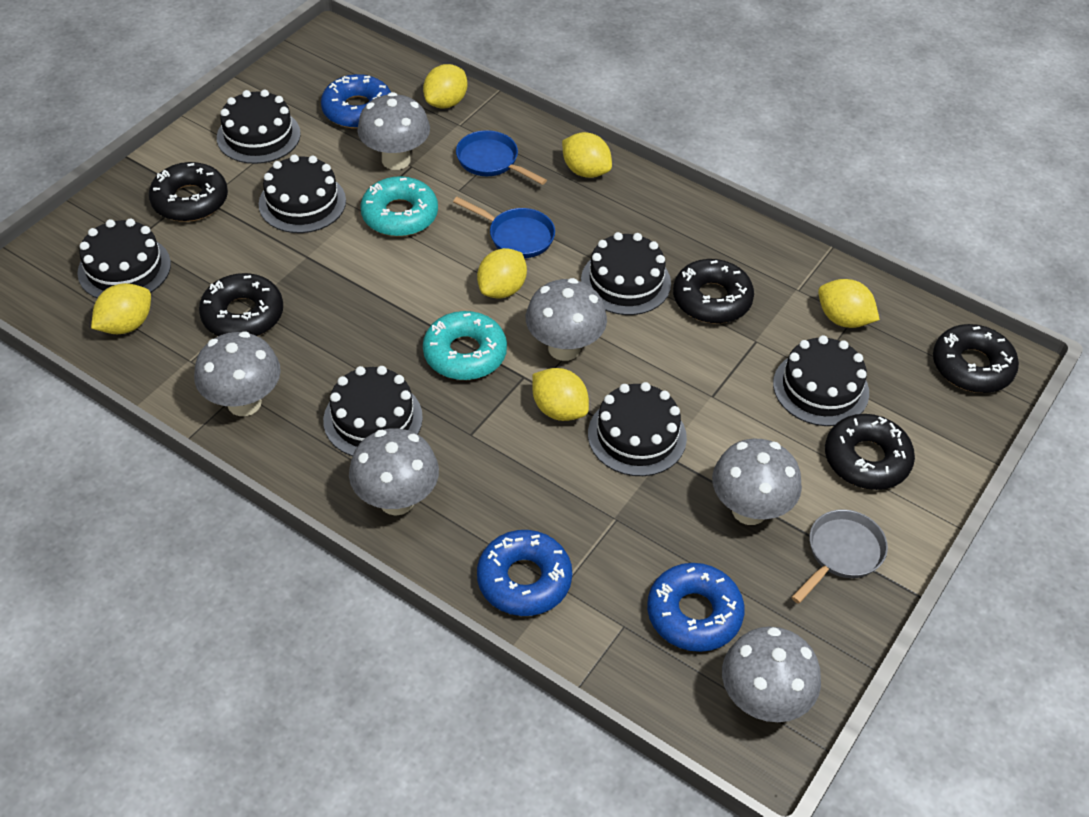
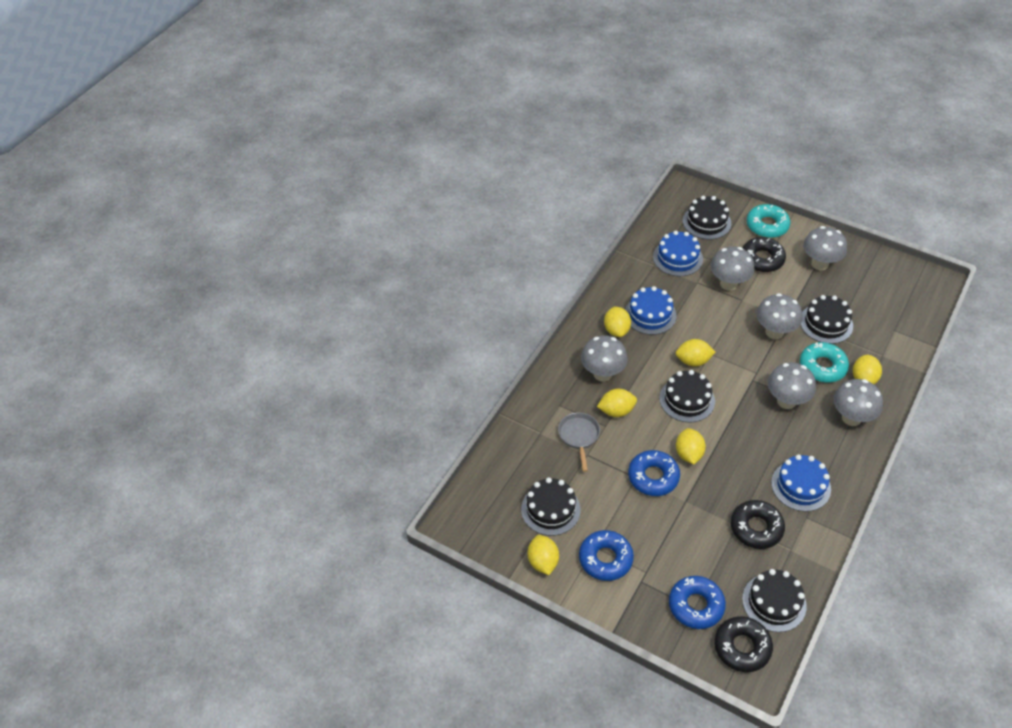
black cake: [77,219,171,298] [217,89,301,164] [259,155,346,233] [323,366,423,456] [581,232,671,315] [588,382,687,476] [773,335,869,426] = 7 -> [521,477,581,536] [659,370,715,422] [683,196,731,240] [742,569,806,632] [801,295,853,344] = 5
black donut: [149,162,228,222] [199,273,283,336] [673,259,754,324] [825,414,915,490] [933,324,1019,393] = 5 -> [714,616,773,672] [731,500,785,549] [742,237,786,272] = 3
blue cake: none = 0 -> [625,286,677,335] [653,231,703,276] [771,454,831,512] = 3
blue pan: [453,197,555,258] [456,130,547,185] = 2 -> none = 0

